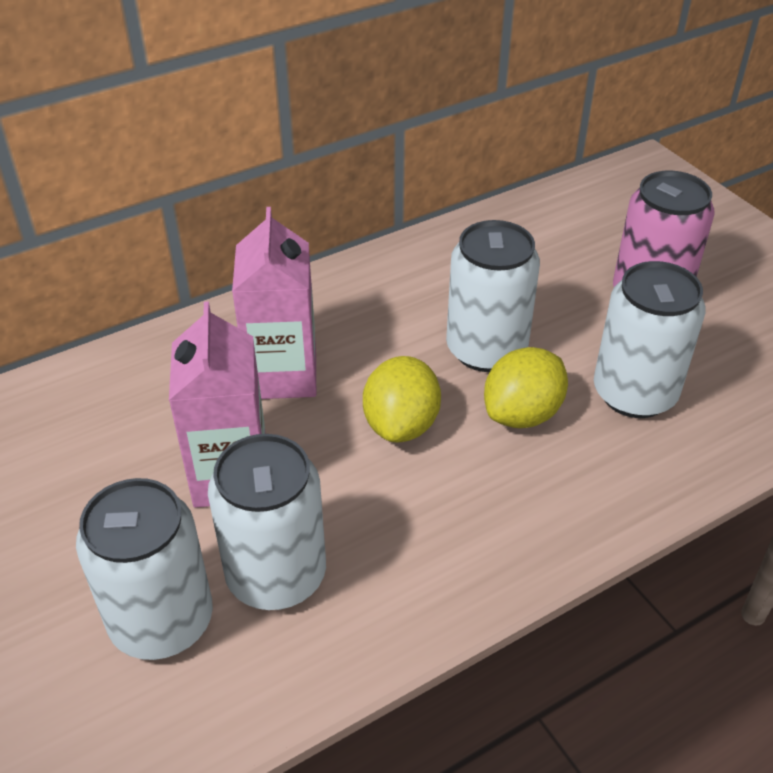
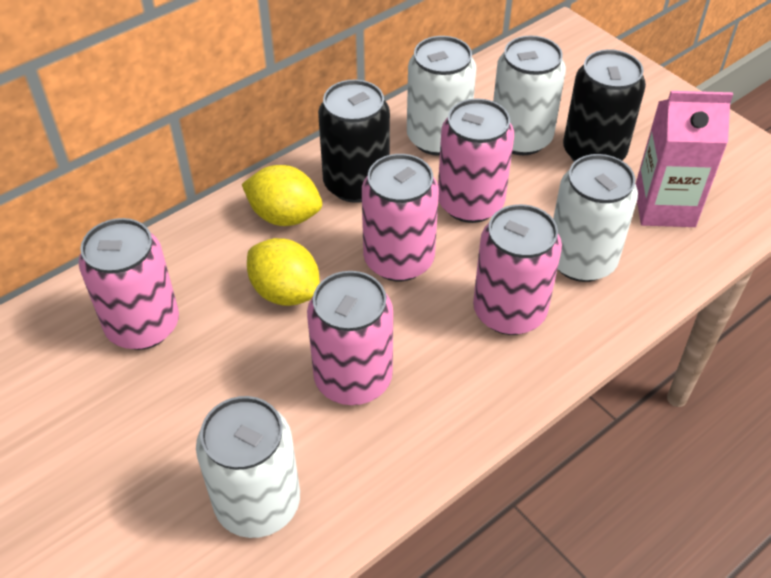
black can: none = 0 -> [318,79,390,203] [563,49,646,162] = 2
pink can: [613,171,715,287] = 1 -> [79,218,179,350] [307,271,393,405] [362,154,439,281] [438,98,514,223] [473,204,562,335] = 5
pink carton: [169,301,266,508] [232,207,316,399] = 2 -> [636,91,733,227] = 1

